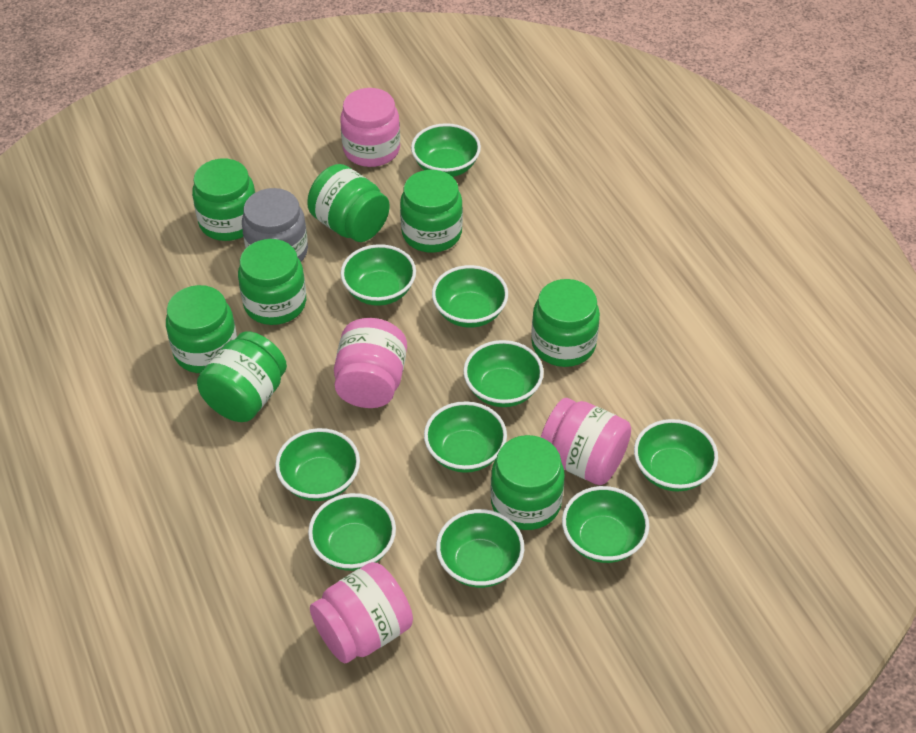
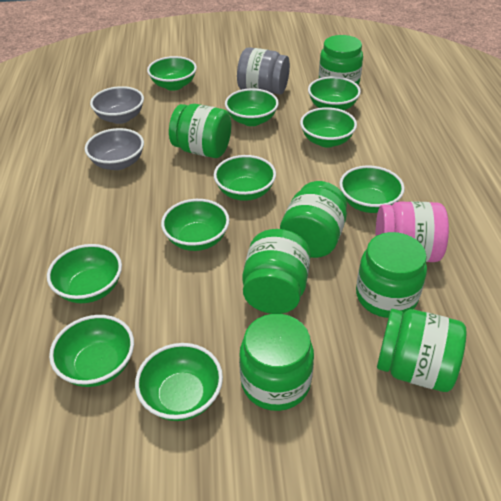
green jar: [166,285,237,373] [192,159,255,241] [197,331,287,422] [238,239,306,325] [307,164,390,242] [400,170,463,253] [490,435,565,530] [531,279,600,367] = 8 -> [169,104,231,158] [239,314,314,411] [242,229,311,314] [280,181,347,258] [319,35,363,85] [356,232,427,318] [377,309,466,392] = 7
grey bowl: none = 0 -> [85,128,144,170] [90,86,144,124] = 2
pink jar: [310,562,413,663] [334,318,407,408] [340,88,400,167] [541,398,631,485] = 4 -> [375,201,449,262] = 1

